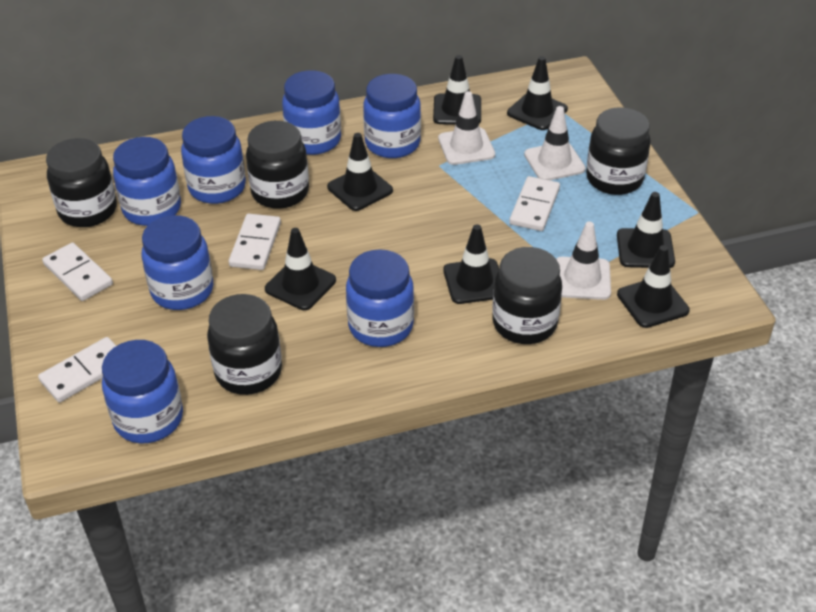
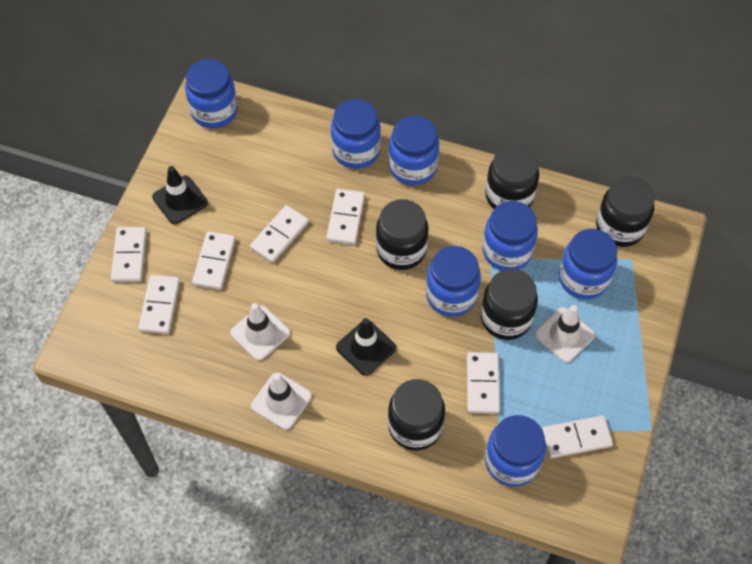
black traffic cone: [265,228,336,310] [327,133,393,211] [433,55,481,125] [443,224,499,304] [507,56,568,130] [617,192,675,268] [617,245,690,328] = 7 -> [152,166,208,224] [336,318,396,376] = 2
white domino: [38,337,116,402] [42,242,113,301] [229,214,281,270] [509,176,560,231] = 4 -> [111,227,147,282] [138,275,180,334] [192,231,236,290] [250,205,309,263] [326,189,365,245] [467,352,500,414] [542,415,613,458] = 7

